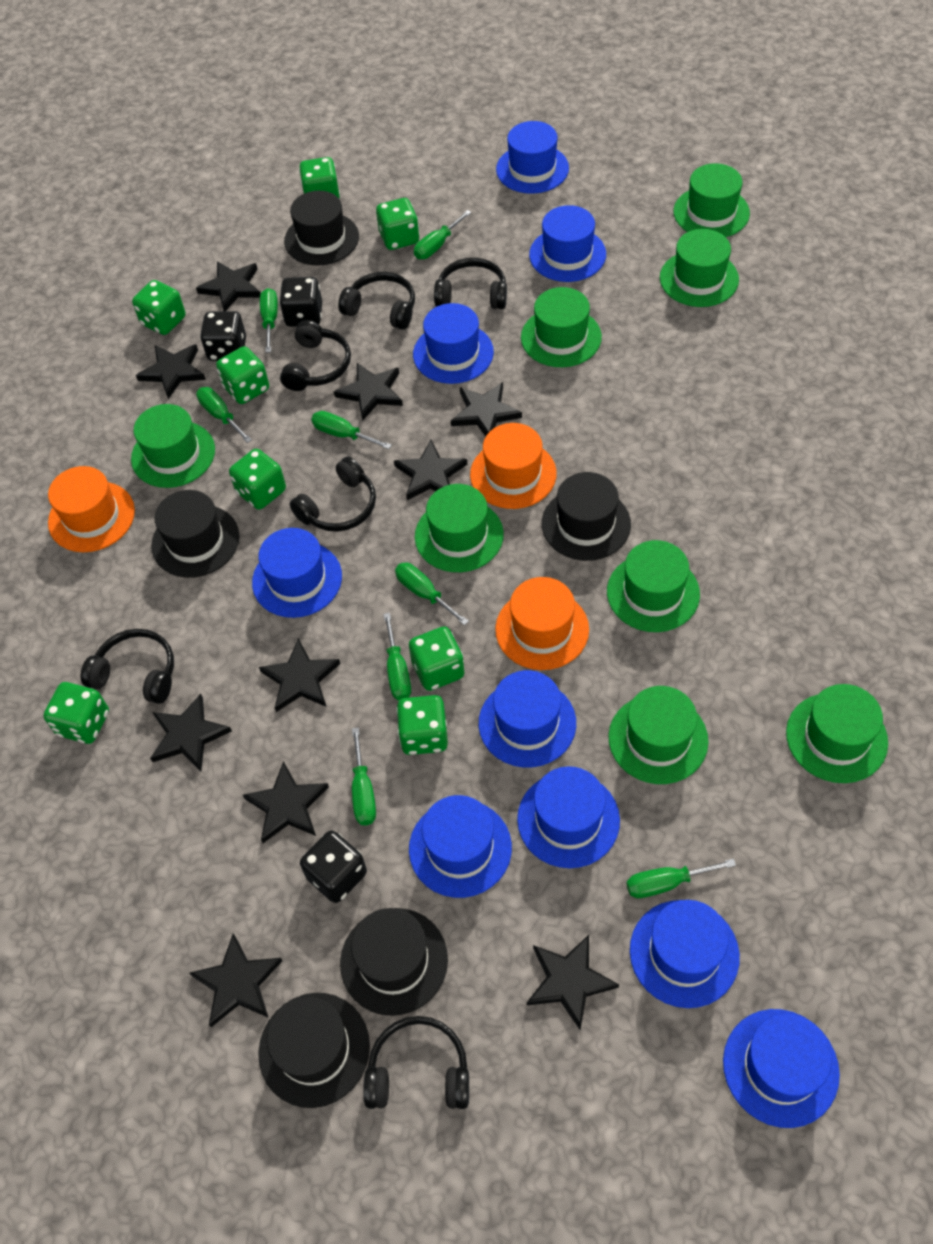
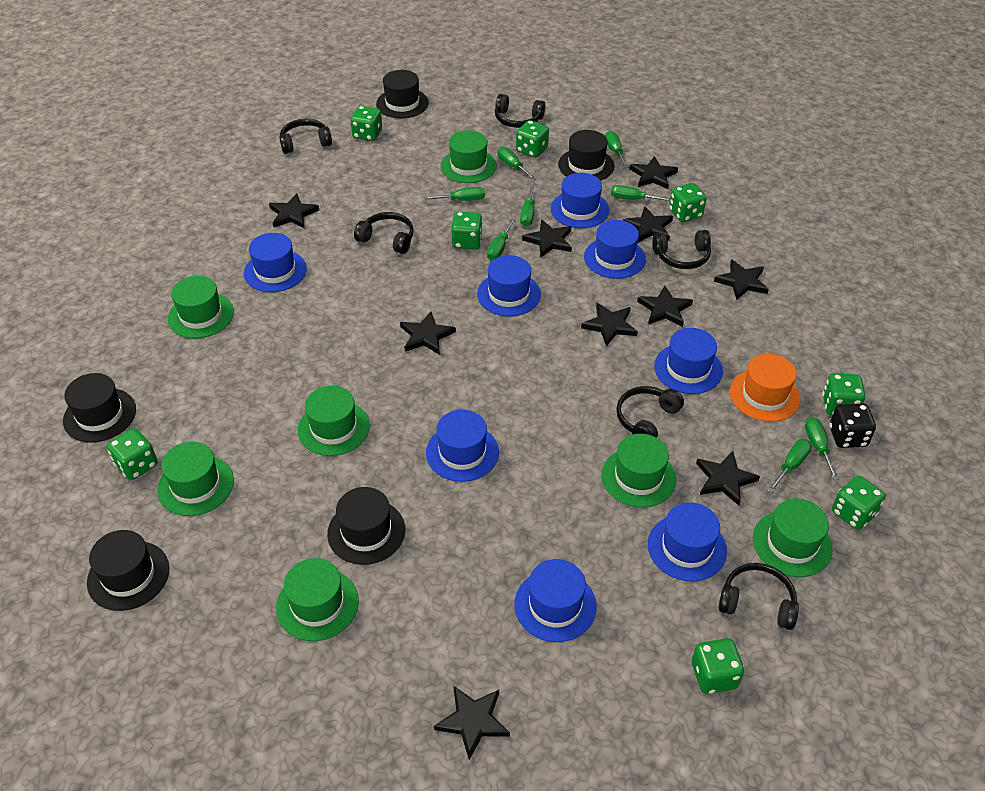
black dice: [200,311,246,361] [279,277,322,327] [300,831,367,903] = 3 -> [830,404,876,448] = 1
blue hat: [252,528,342,618] [409,795,512,898] [413,303,494,384] [479,670,576,768] [496,121,569,194] [517,766,620,868] [529,205,606,282] [630,900,740,1008] [723,1009,840,1128] = 9 -> [244,233,307,292] [426,410,499,482] [477,255,541,317] [514,559,597,642] [551,173,610,228] [584,220,646,279] [648,502,727,581] [654,328,723,394] = 8
green hat: [131,404,215,488] [415,484,504,572] [521,287,602,367] [607,540,700,632] [608,686,709,784] [660,229,739,307] [673,163,750,237] [786,684,888,783] = 8 -> [157,442,234,516] [168,276,234,338] [276,558,359,641] [298,386,370,456] [441,130,497,183] [601,434,676,508] [753,499,833,577] = 7
orange hat: [48,466,135,552] [470,423,557,509] [495,577,589,670] = 3 -> [730,354,801,422] = 1

